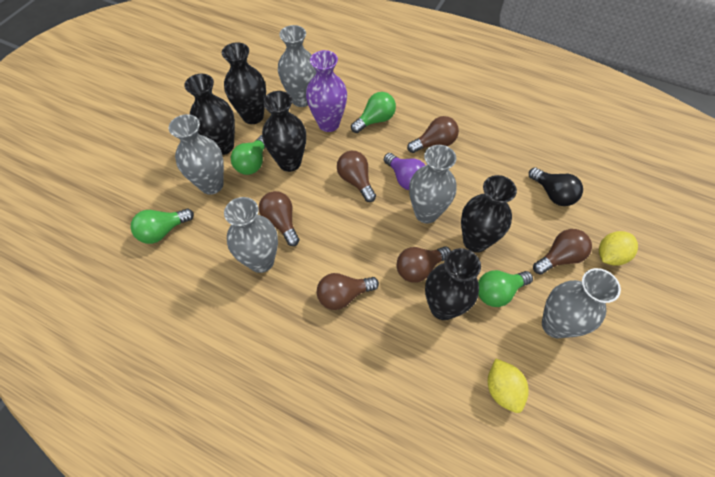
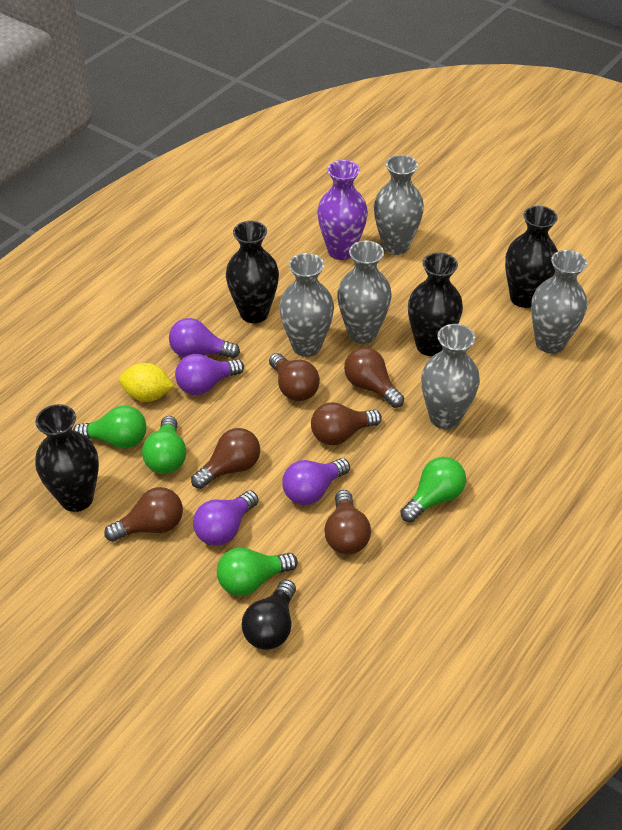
black vase: [184,74,235,155] [222,42,266,124] [262,91,306,172] [425,248,481,320] [461,175,517,252] = 5 -> [35,404,99,512] [226,221,279,323] [408,252,463,356] [505,206,558,308] = 4
purple light bulb: [384,153,425,190] = 1 -> [169,318,240,359] [175,354,244,395] [193,490,258,546] [282,458,350,505] = 4
yellow lemon: [488,359,529,413] [599,231,638,266] = 2 -> [119,363,174,402] = 1

